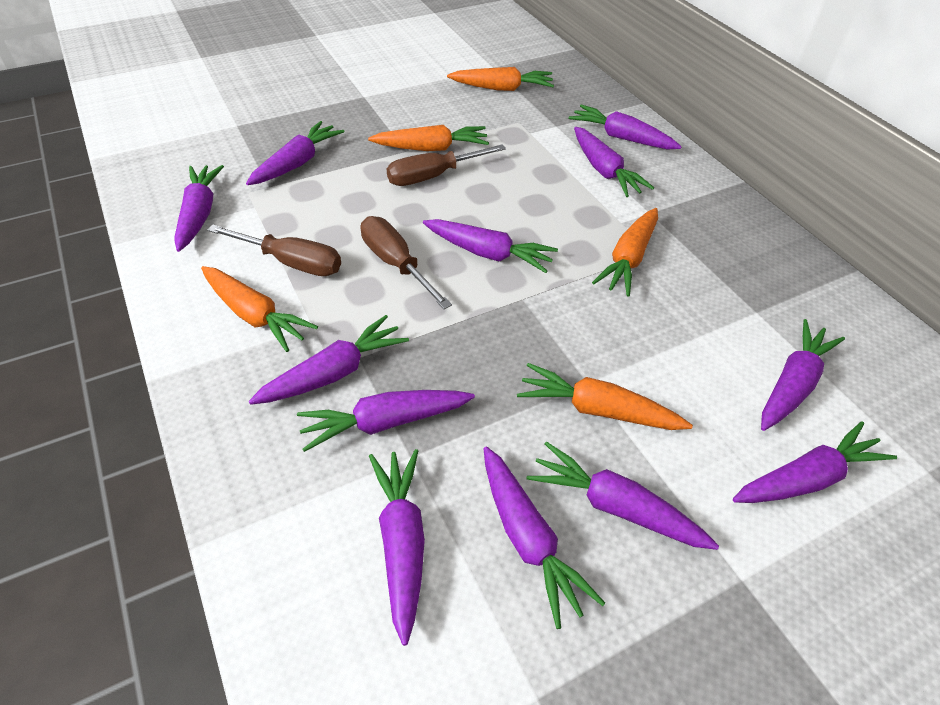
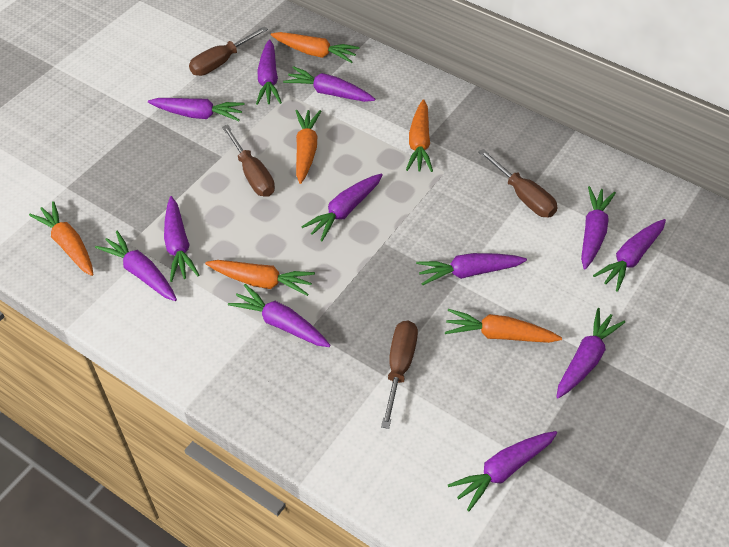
brown screwdriver: [208,225,341,276] [360,216,452,309] [387,144,506,186] = 3 -> [189,26,268,76] [222,125,275,197] [381,321,418,429] [479,149,558,217] = 4
orange carrot: [201,266,318,352] [368,125,489,151] [447,67,554,91] [517,363,693,430] [592,208,658,297] = 5 -> [29,201,94,276] [205,260,315,296] [271,32,360,63] [296,110,321,184] [406,99,433,172] [445,309,562,343] = 6

